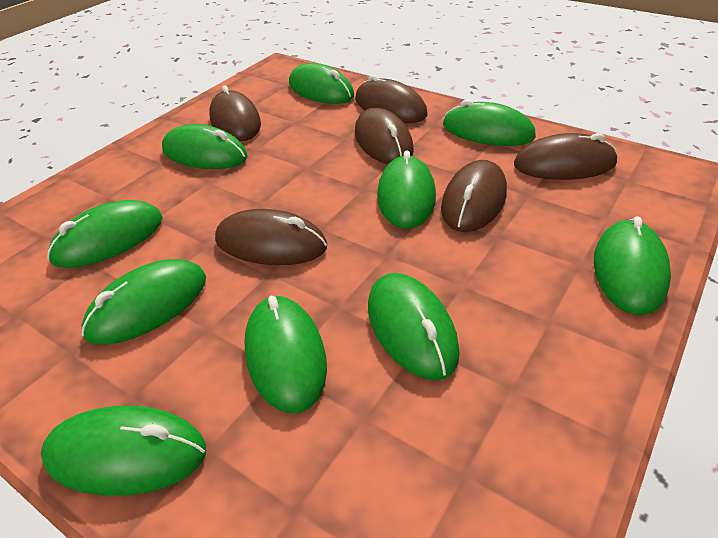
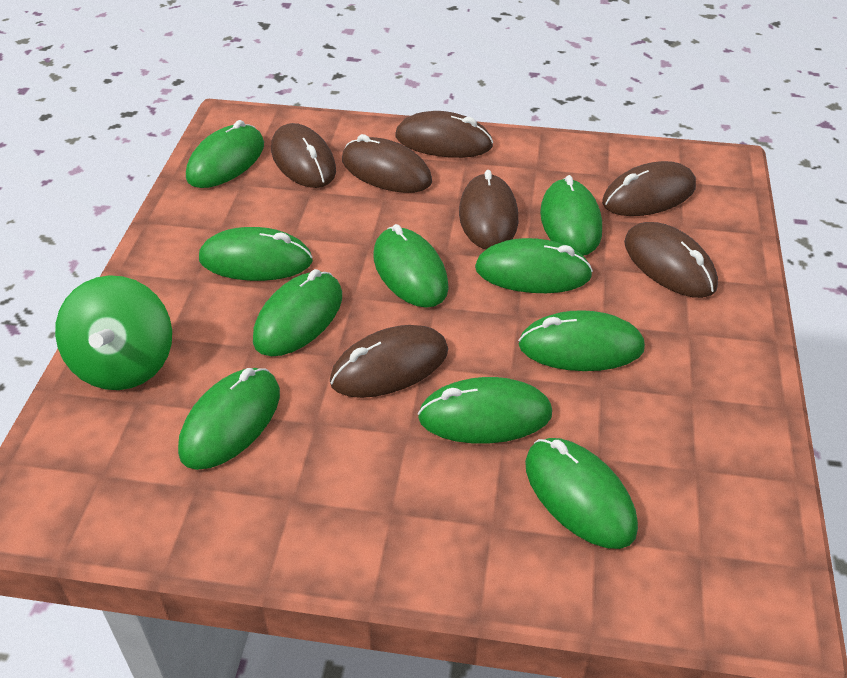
brown mouse: [209,85,261,141] [215,209,327,265] [355,75,428,123] [355,107,414,164] [441,160,507,232] [514,133,618,180] = 6 -> [271,123,336,188] [330,325,448,398] [342,134,432,193] [395,111,494,158] [459,170,518,249] [602,161,696,216] [624,222,718,298] = 7
green spinning top: none = 0 -> [55,275,172,390] = 1

